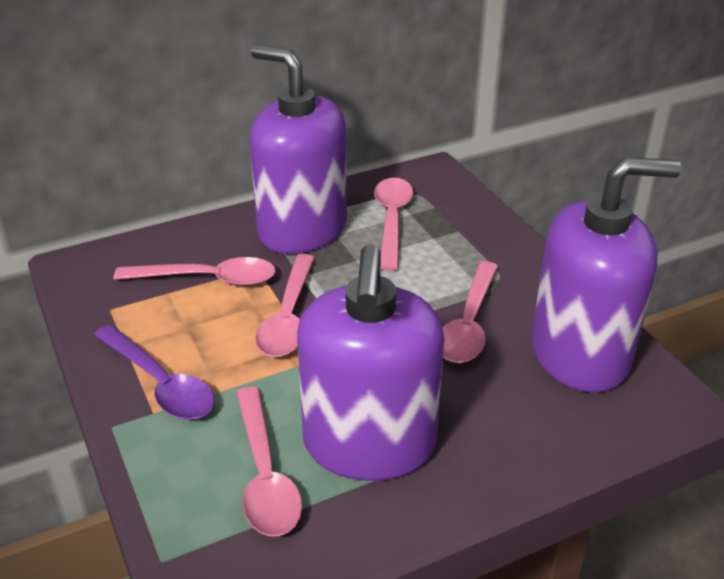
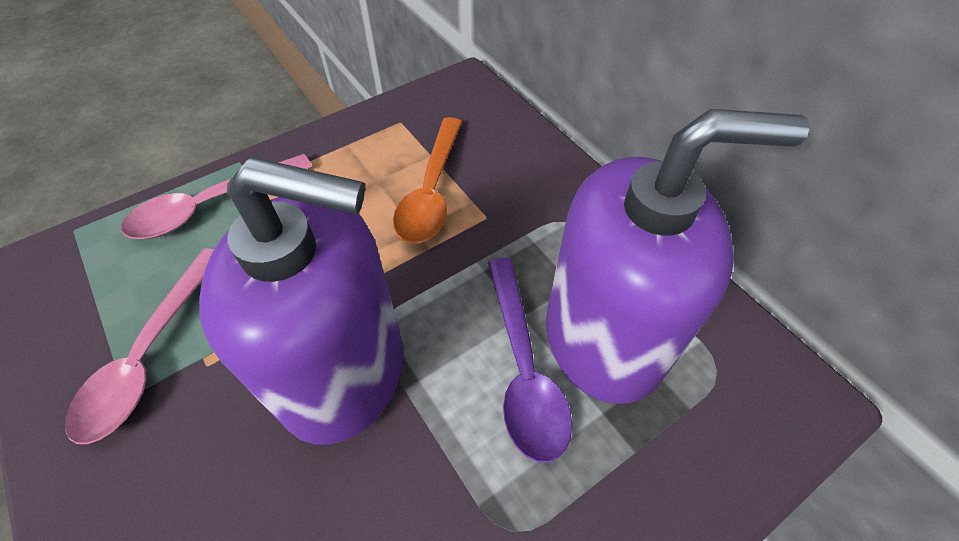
orange spoon: none = 0 -> [393,117,462,243] = 1
pink spoon: [114,257,276,286] [236,387,302,536] [255,254,315,357] [374,178,413,271] [443,261,498,363] = 5 -> [65,248,214,444] [121,154,312,239] = 2
purple soap dispenser: [249,45,347,254] [297,245,444,481] [532,157,681,392] = 3 -> [199,157,404,445] [546,109,810,404] = 2

